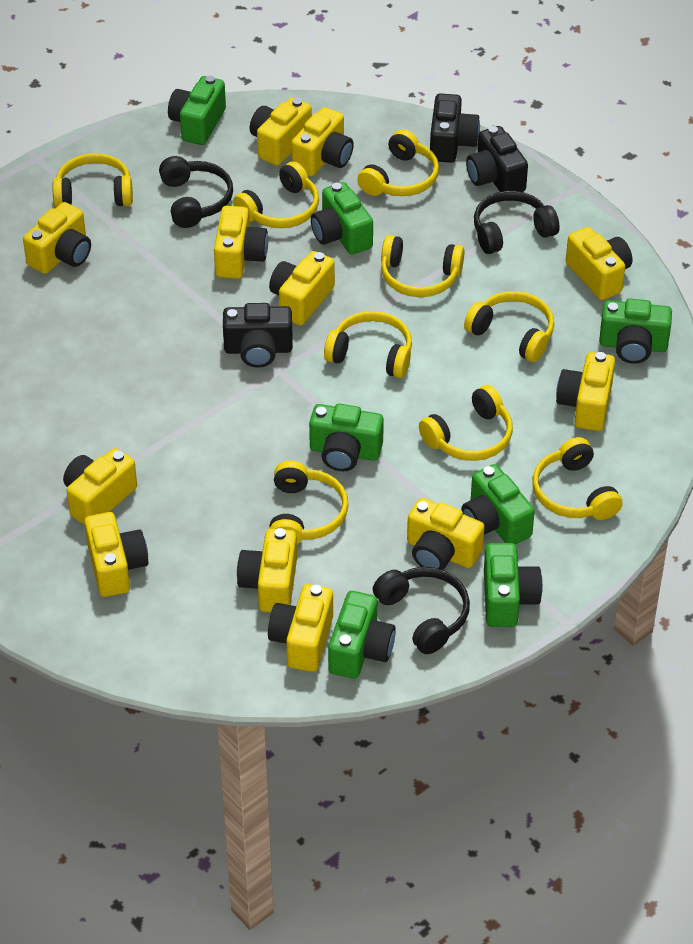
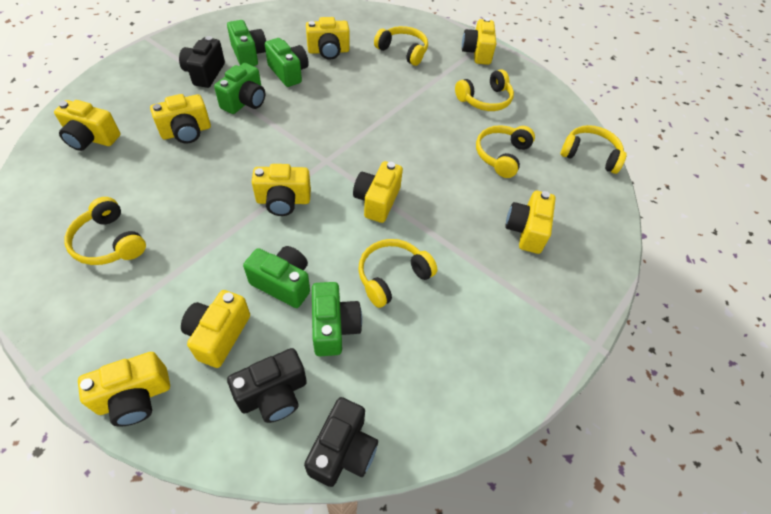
black headphones: [159,156,233,228] [373,567,470,654] [474,191,560,254] = 3 -> none = 0
green camera: [168,75,226,145] [309,404,384,471] [311,182,373,255] [328,591,396,679] [461,464,535,544] [484,543,543,627] [599,298,672,364] = 7 -> [214,63,265,114] [227,20,266,66] [243,246,310,308] [265,38,309,87] [312,282,362,356] = 5
yellow camera: [23,202,91,274] [63,448,137,525] [84,512,148,597] [214,206,268,279] [237,528,297,612] [250,97,312,166] [268,584,333,672] [269,251,335,326] [291,107,354,176] [407,498,485,570] [556,352,615,431] [566,227,632,300] = 12 -> [54,100,121,151] [78,352,170,427] [150,94,211,143] [181,290,250,368] [252,164,311,216] [306,17,350,60] [353,161,403,223] [462,18,496,65] [505,191,555,254] = 9
yellow headphones: [53,153,133,208] [233,161,319,228] [269,460,349,544] [324,311,412,378] [357,129,439,196] [381,235,464,297] [419,385,513,461] [464,291,554,362] [532,437,623,520] = 9 -> [64,197,146,265] [358,239,437,308] [374,26,428,66] [455,69,514,111] [476,125,535,178] [561,125,627,174] = 6

